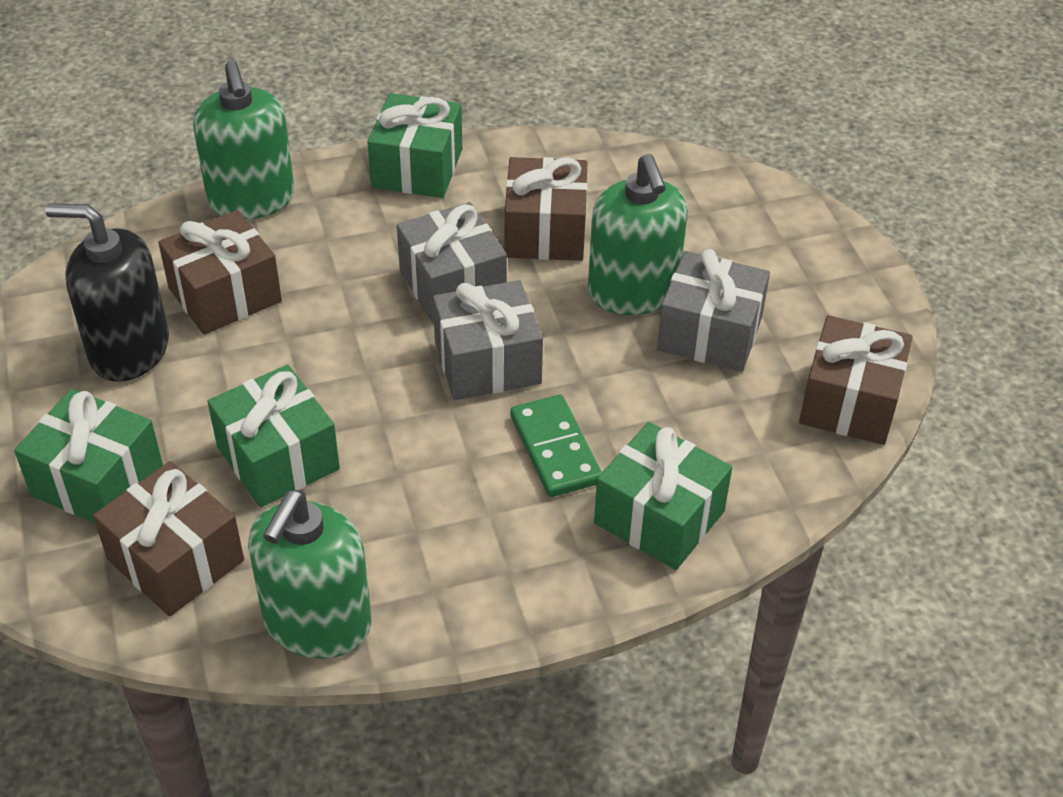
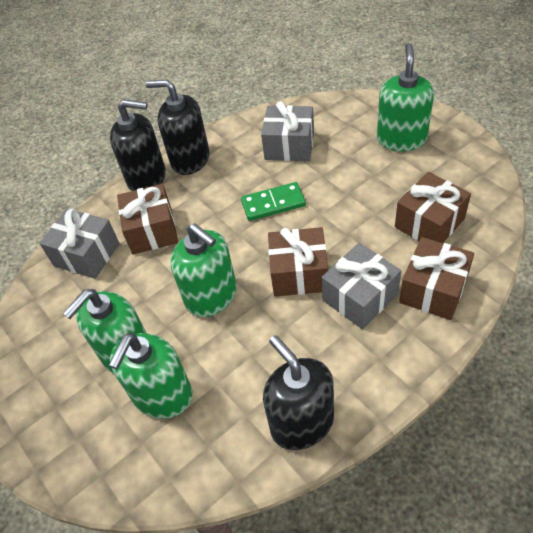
black soap dispenser: [45,203,169,381] = 1 -> [110,99,166,191] [146,80,210,175] [263,335,334,450] = 3
green gift: [14,389,163,523] [207,365,340,507] [367,93,462,198] [594,422,732,570] = 4 -> none = 0
green soap dispenser: [193,60,295,220] [248,490,372,659] [588,154,688,315] = 3 -> [63,289,146,374] [109,333,193,419] [170,223,237,317] [377,43,434,152] = 4

